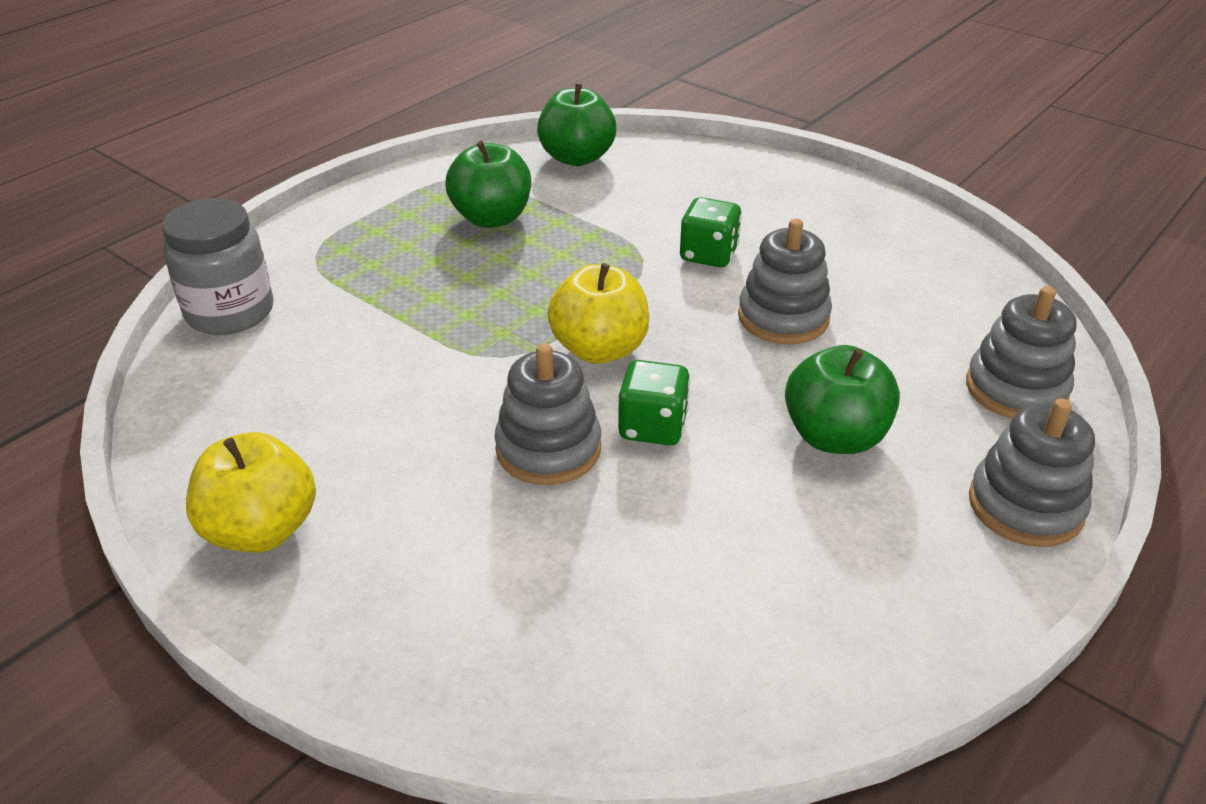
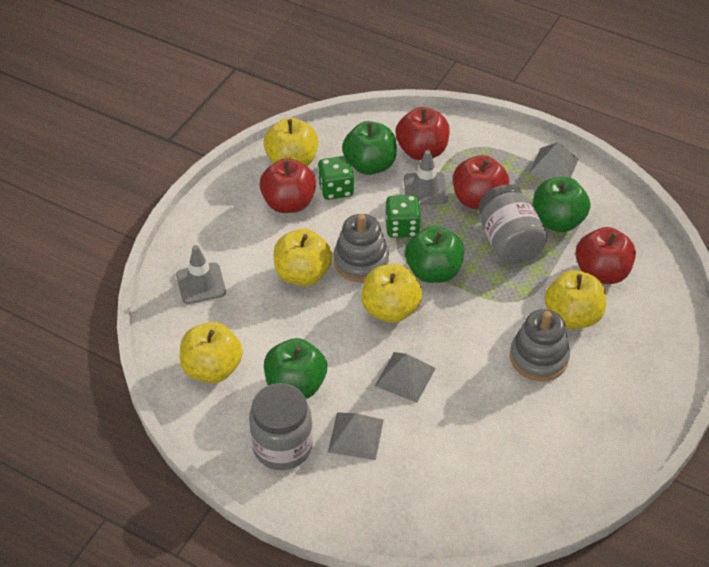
green apple: [446,141,531,228] [537,83,616,166] [785,345,900,454] = 3 -> [264,338,327,399] [342,121,397,175] [405,226,464,283] [533,177,591,232] = 4
grey jar: [162,198,274,335] = 1 -> [249,383,313,470] [479,185,547,264] = 2
grey pyramid: none = 0 -> [328,412,384,460] [375,352,436,403] [528,142,579,180] = 3
grey stacking toy: [495,343,601,485] [738,218,832,344] [966,286,1077,419] [969,398,1095,547] = 4 -> [334,214,389,282] [510,309,570,381] = 2
grey traffic cone: none = 0 -> [176,245,226,304] [404,150,448,205] = 2
red apple: none = 0 -> [260,158,316,213] [396,107,450,160] [453,155,509,210] [575,227,636,284] = 4
yellow apple: [186,432,316,553] [547,263,649,364] = 2 -> [180,322,243,383] [264,118,318,166] [274,229,333,286] [362,264,422,323] [545,270,606,329] = 5

